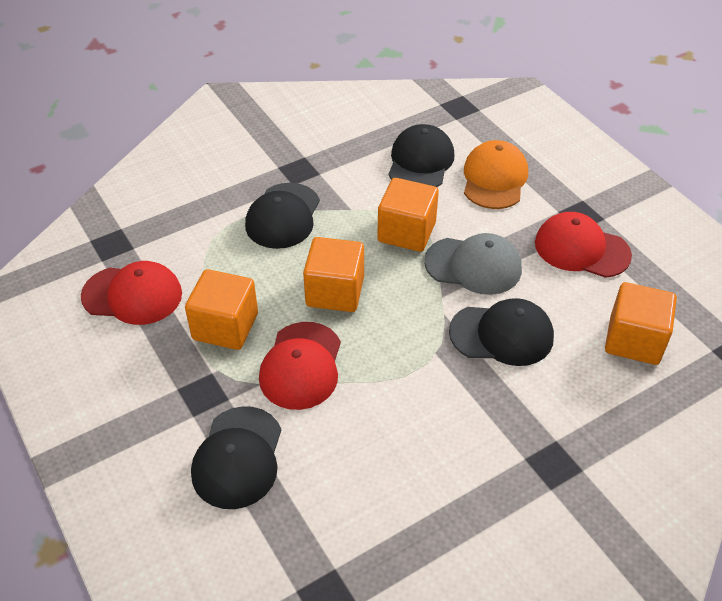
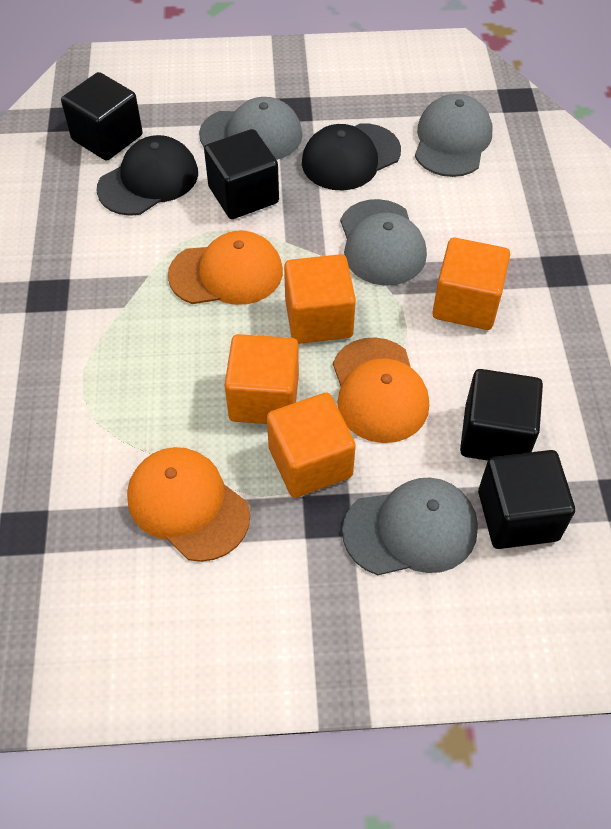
black cap: [191,406,281,509] [245,183,320,249] [388,124,454,187] [449,298,554,366] = 4 -> [97,135,198,216] [302,123,401,191] = 2
black cube: none = 0 -> [61,72,143,161] [204,129,279,219] [460,369,543,461] [478,450,575,549] = 4
grey cap: [424,233,522,295] = 1 -> [199,97,303,160] [340,199,427,286] [342,478,478,575] [415,94,493,177] = 4
orange cap: [464,140,528,209] = 1 -> [127,447,250,562] [168,231,283,305] [333,337,429,443] = 3
red cap: [81,261,182,325] [259,322,341,410] [535,212,632,278] = 3 -> none = 0

